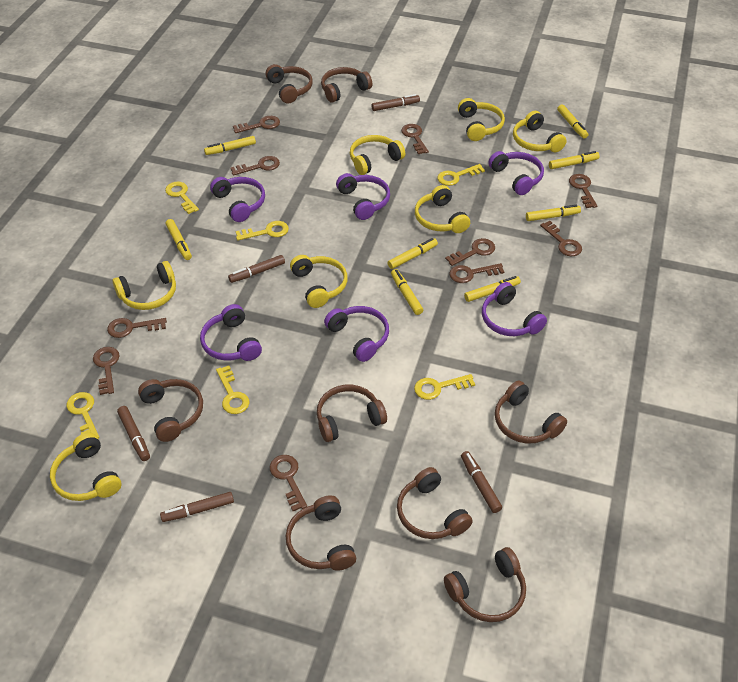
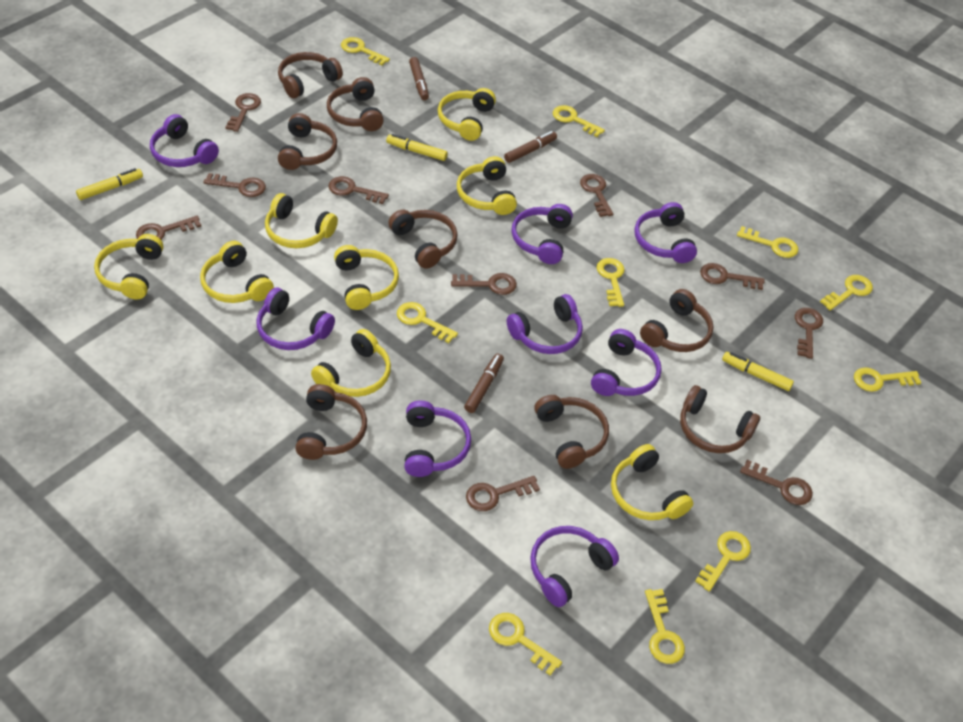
brown marker: [117,406,150,461] [160,492,234,522] [228,255,285,283] [371,94,420,111] [461,451,502,513] = 5 -> [409,57,429,100] [464,354,504,413] [504,131,557,163] = 3
purple headphones: [200,304,262,361] [210,177,265,222] [324,306,389,362] [336,173,390,220] [482,282,547,336] [488,151,544,195] = 6 -> [150,114,219,167] [257,287,335,350] [404,400,471,477] [507,294,583,354] [512,204,573,264] [530,526,619,607] [591,329,662,396] [634,202,697,263] = 8
yellow headphones: [50,432,121,501] [112,261,176,310] [290,255,348,308] [350,135,405,175] [415,185,470,233] [458,98,505,141] [513,111,567,152] = 7 -> [94,234,163,299] [200,241,274,303] [265,193,338,248] [311,329,391,397] [334,245,399,310] [438,88,496,141] [457,156,517,215] [611,444,693,520] = 8
yellow key: [66,392,99,438] [165,181,199,214] [216,366,250,414] [236,221,289,241] [414,374,475,400] [437,164,485,186] = 6 -> [341,37,390,66] [397,302,458,343] [489,613,562,676] [553,105,605,137] [597,258,625,307] [645,589,685,664] [695,531,751,592] [737,226,798,258] [820,275,873,311] [854,367,922,392] = 10
yellow marker: [166,219,192,260] [204,136,256,155] [387,238,438,269] [391,269,423,315] [464,276,521,302] [526,205,581,221] [549,151,600,169] [557,104,588,139] = 8 -> [76,168,143,200] [386,134,448,161] [722,352,794,391] = 3

